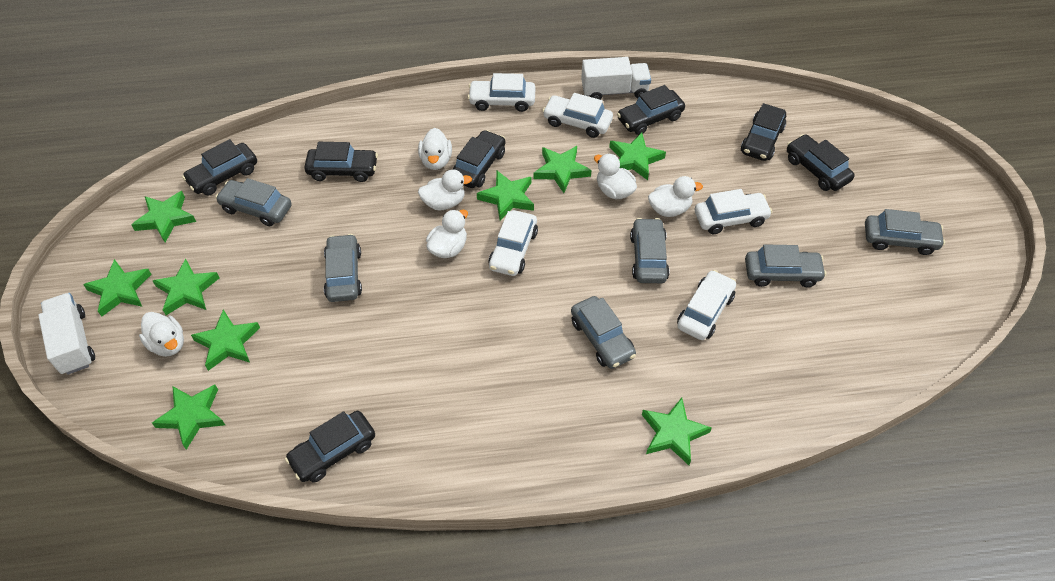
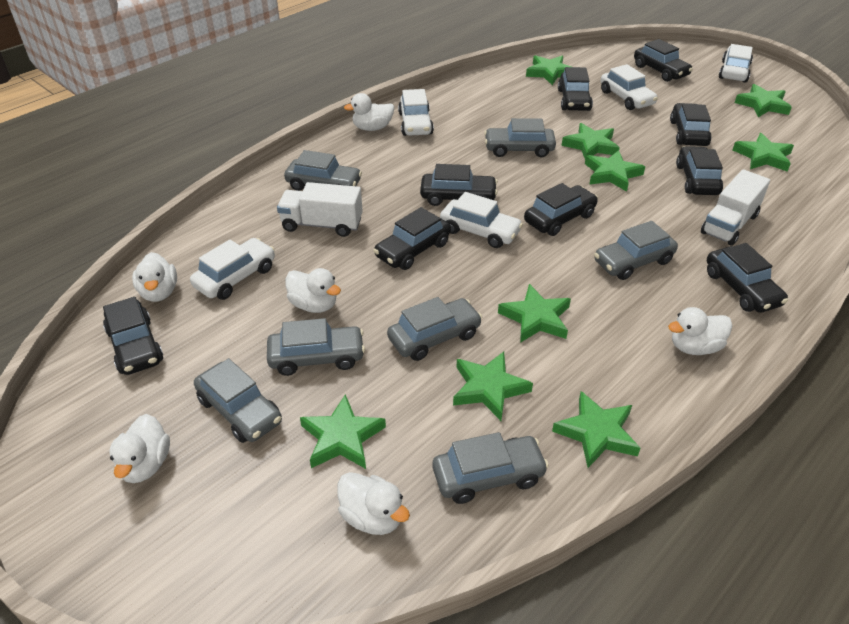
black car: [182,139,257,196] [285,411,375,482] [304,142,378,182] [453,130,505,188] [617,85,685,135] [741,103,786,161] [787,134,855,191] = 7 -> [103,297,163,375] [373,207,451,270] [420,164,498,206] [524,183,598,236] [558,67,593,111] [634,39,693,82] [670,103,711,146] [676,146,723,195] [707,243,788,313] = 9
grey car: [215,178,292,226] [324,234,362,302] [571,296,636,369] [630,218,670,283] [745,244,826,287] [865,209,945,255] = 6 -> [194,358,282,443] [267,318,365,376] [284,150,362,191] [387,297,482,361] [433,432,549,504] [484,118,556,157] [594,221,678,280] = 7

